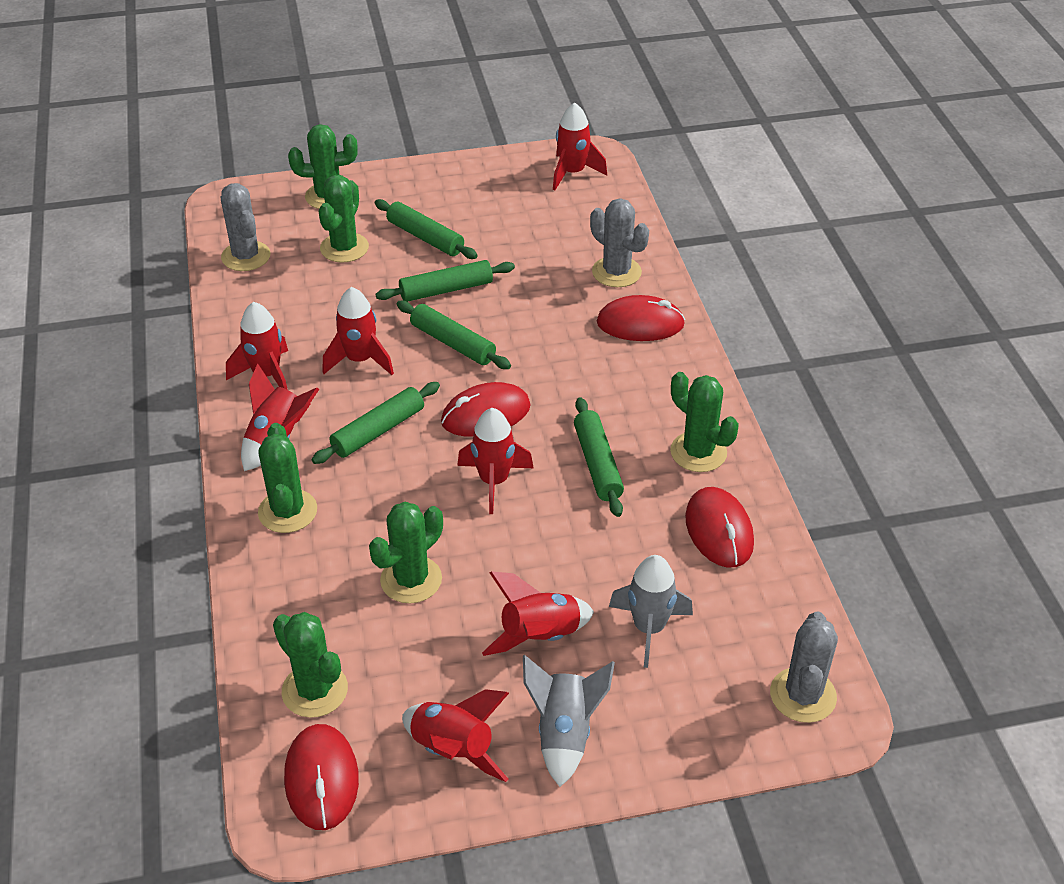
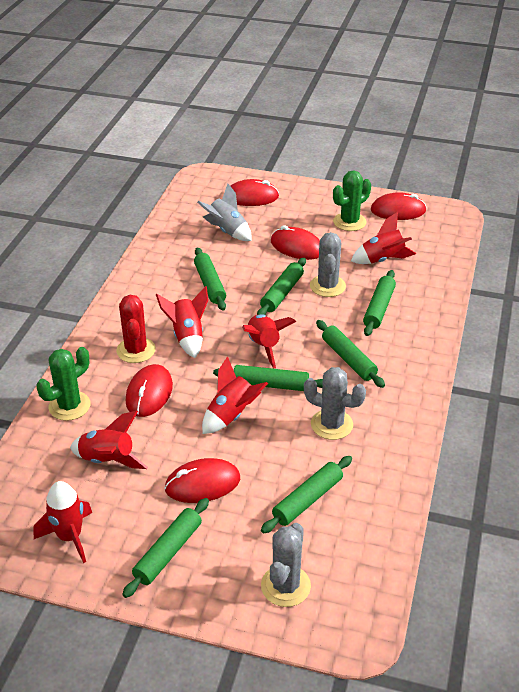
green cactus: [258,423,317,533] [273,612,348,718] [288,124,357,209] [319,175,369,263] [369,502,443,603] [670,372,739,472] = 6 -> [36,347,90,421] [333,170,371,231] = 2
green rolling pin: [312,382,440,464] [375,199,478,259] [376,260,515,302] [397,301,511,369] [574,397,624,517] = 5 -> [122,498,209,598] [194,248,226,311] [213,365,323,391] [257,258,306,315] [261,456,352,533] [316,320,385,388] [363,270,396,336] = 7
grey rocket: [523,655,615,787] [609,555,693,668] = 2 -> [197,184,252,241] = 1
red cactus: none = 0 -> [116,295,156,363] = 1
red mouse: [284,724,359,830] [441,382,531,437] [597,295,685,341] [685,487,754,567] = 4 -> [126,364,173,417] [164,458,240,503] [231,179,279,206] [271,225,320,260] [371,192,426,220] = 5
red rocket: [226,302,288,390] [241,363,319,471] [322,287,394,375] [402,689,509,782] [457,408,534,514] [482,571,594,656] [553,103,607,190] = 7 -> [33,481,92,563] [70,411,148,469] [156,286,208,358] [202,356,268,434] [242,314,296,368] [351,212,416,264] = 6

